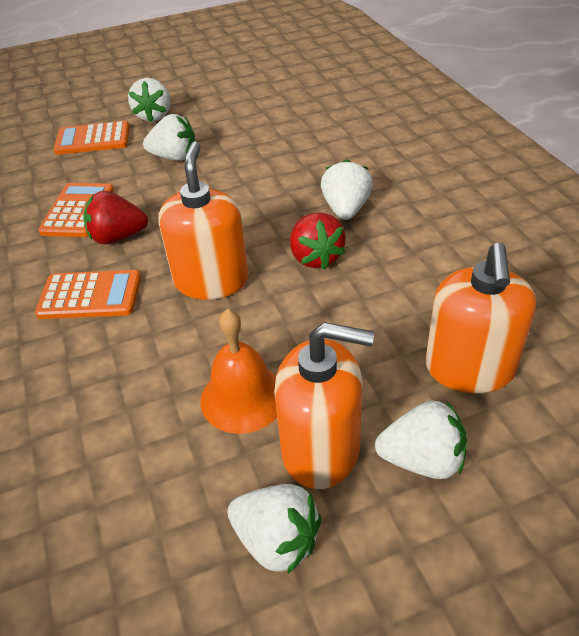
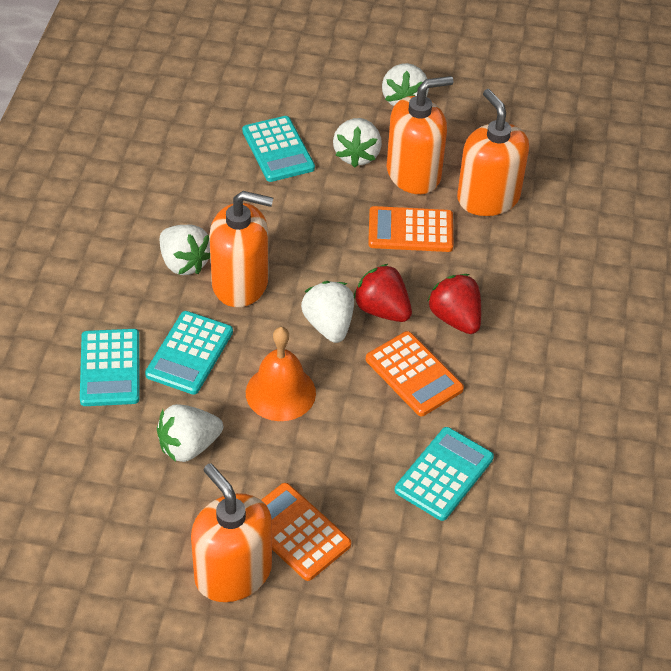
orange soap dispenser: [159,141,249,300] [274,322,374,489] [425,243,536,393] = 3 -> [191,463,272,602] [209,191,273,307] [387,76,453,194] [457,89,529,216] = 4
turquoise calculator: none = 0 -> [80,329,139,406] [145,311,233,395] [242,116,315,182] [395,427,494,521] = 4

